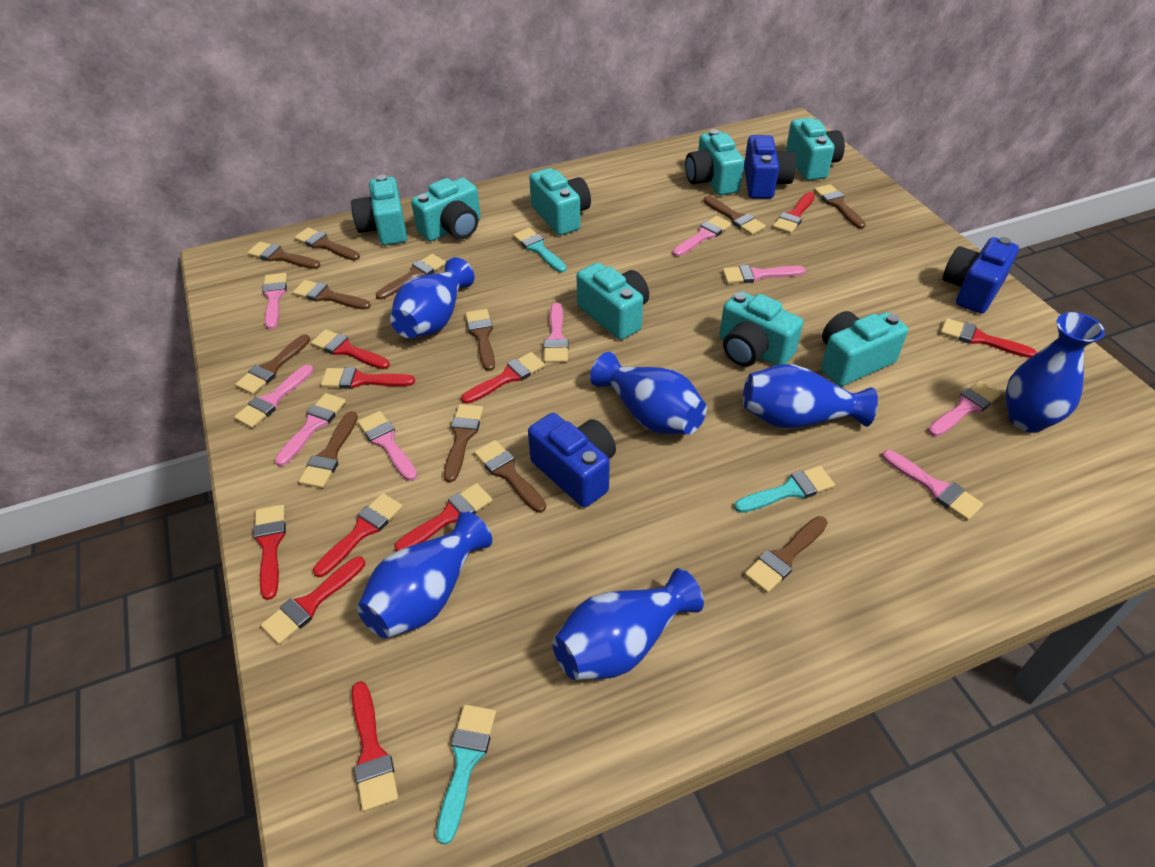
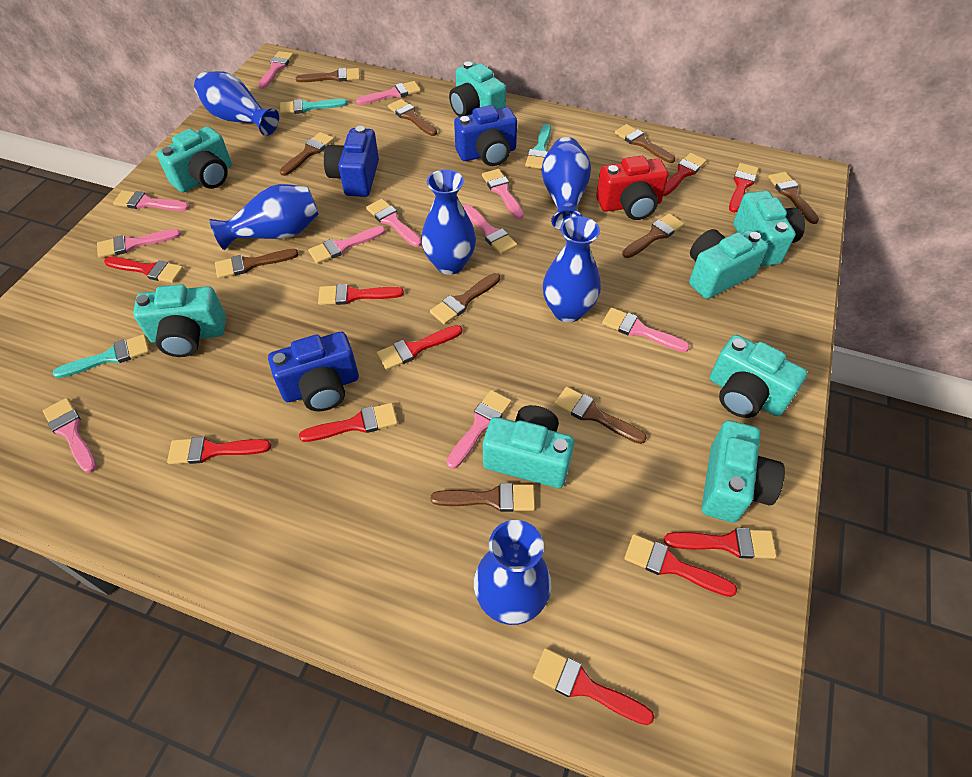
brown brush: [235,334,310,395] [247,242,320,269] [293,280,371,310] [294,227,360,261] [298,411,358,488] [376,254,446,300] [444,404,483,482] [465,309,495,371] [474,440,546,513] [703,196,766,235] [744,516,828,593] [814,184,866,229] = 12 -> [215,249,299,278] [280,132,334,176] [296,68,360,82] [388,99,437,136] [430,273,500,325] [431,483,535,512] [554,387,647,444] [615,124,675,163] [622,213,684,258] [768,172,819,224] = 10
pink brush: [234,365,314,428] [262,273,287,330] [275,393,346,466] [358,411,417,481] [544,303,568,363] [672,216,732,257] [722,265,805,284] [882,450,984,521] [928,381,1001,437] = 9 -> [43,398,97,473] [97,229,181,258] [113,190,190,211] [258,51,294,89] [308,226,386,264] [356,81,421,105] [366,199,422,247] [447,390,512,469] [463,205,517,254] [482,169,524,219] [602,307,690,352] = 11
red camera: none = 0 -> [596,156,669,220] = 1

